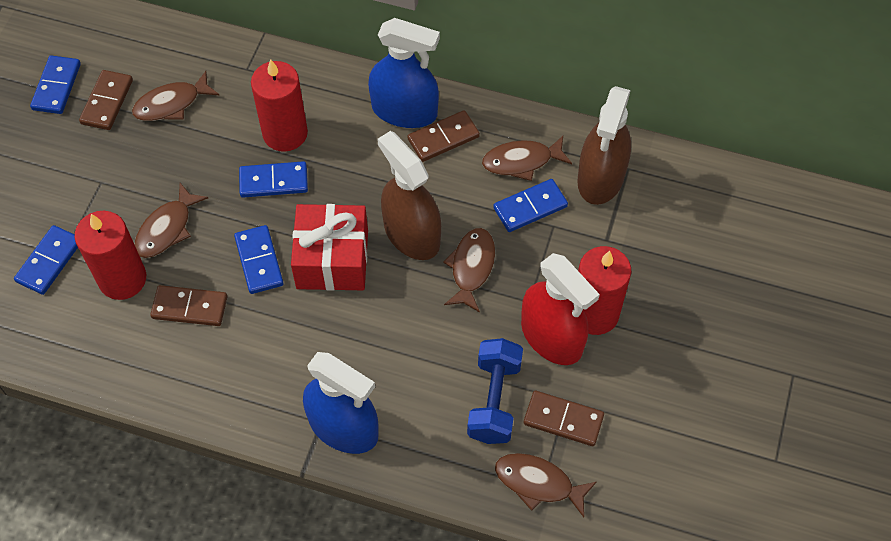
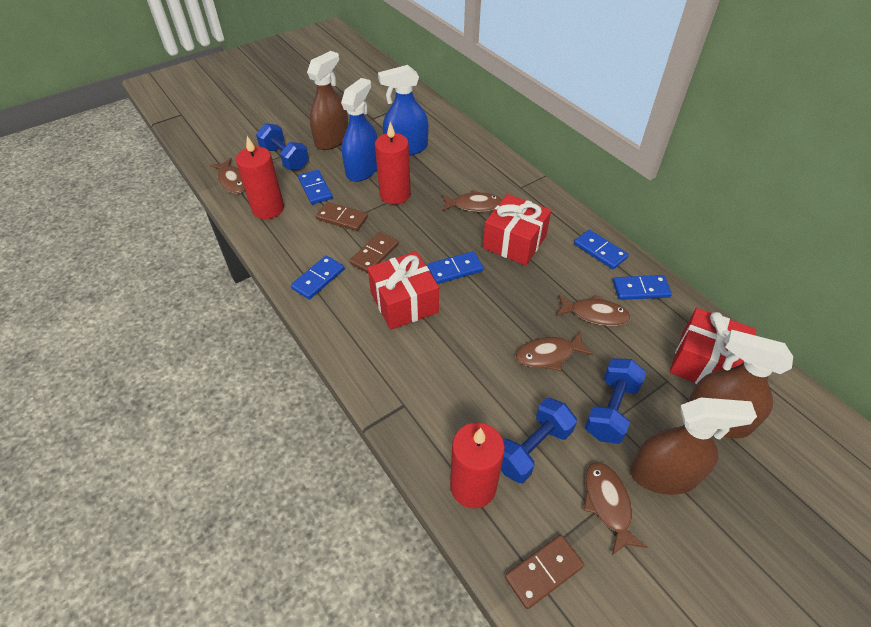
blue dumbbell: [467,338,523,444] = 1 -> [256,123,309,170] [501,398,577,483] [585,358,647,444] = 3
brown domino: [79,70,133,130] [150,285,227,326] [407,110,480,162] [524,391,604,446] = 4 -> [316,202,368,231] [350,232,399,273] [505,535,584,609] = 3
brown spray bottle: [377,131,441,260] [577,86,631,205] = 2 -> [307,51,348,150] [630,398,757,495] [687,330,793,439] = 3
red gift: [291,204,368,291] = 1 -> [368,251,439,330] [483,194,551,266] [669,308,756,384] = 3
red spray bottle: [521,253,600,365] = 1 -> none = 0

